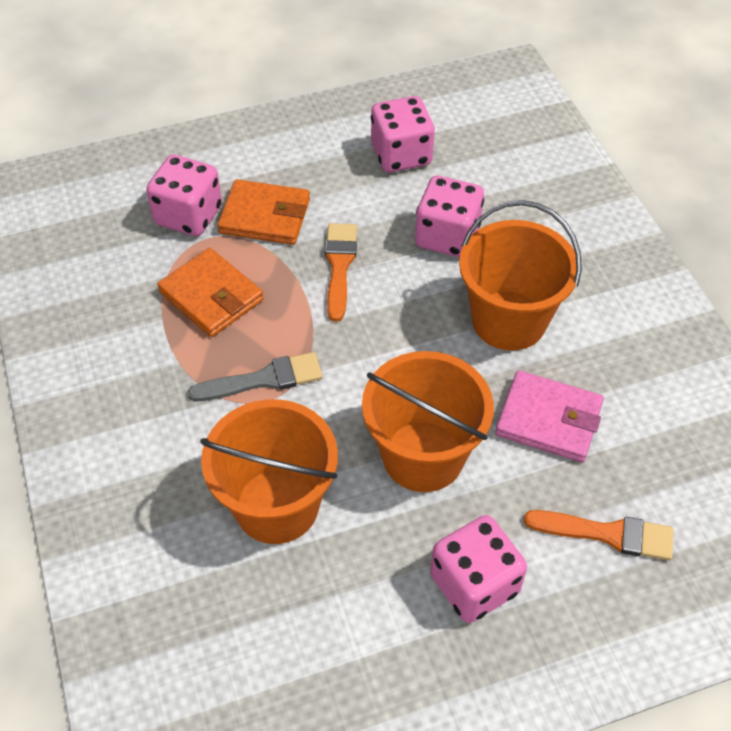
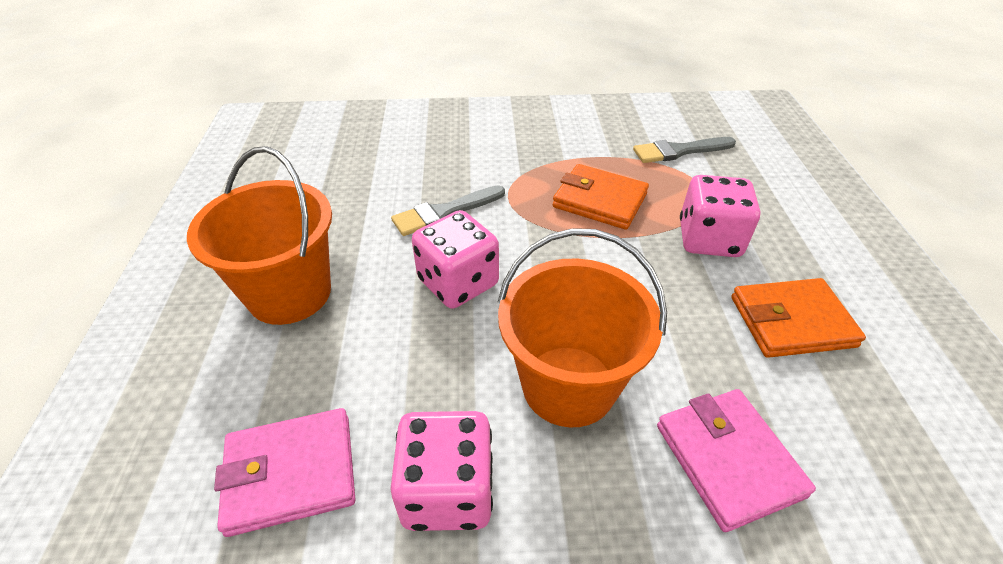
grey brush: [188,352,323,401] = 1 -> [391,185,505,236] [633,137,736,163] = 2
orange brush: [325,223,357,322] [524,510,673,560] = 2 -> none = 0
orange bucket: [200,399,338,544] [362,351,494,492] [459,200,582,351] = 3 -> [187,146,332,325] [498,228,667,427] = 2
pink dice: [146,155,222,236] [371,96,435,172] [415,176,484,257] [430,515,527,623] = 4 -> [390,411,493,531] [412,210,499,309] [680,175,760,257] = 3
pink wallet: [495,370,604,462] = 1 -> [214,408,356,537] [657,389,816,532] = 2

